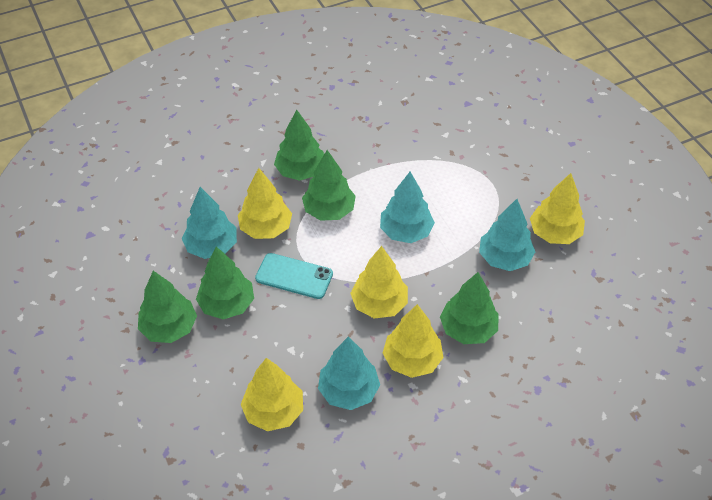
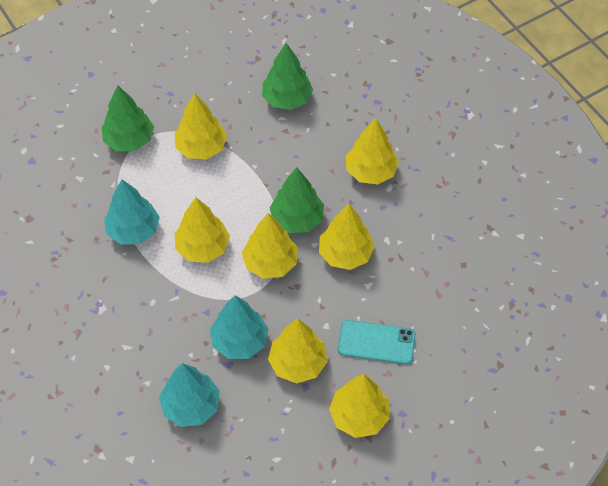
green tree: [138,271,197,343] [196,246,254,319] [274,110,324,181] [302,150,356,221] [440,272,498,344] = 5 -> [101,85,154,151] [262,43,313,110] [270,167,324,233] = 3
turquoise tree: [182,187,237,259] [318,337,380,410] [380,172,435,243] [479,199,535,271] = 4 -> [104,179,160,245] [159,363,220,427] [210,295,268,359] = 3
yellow tree: [238,168,292,239] [241,358,303,431] [350,246,408,318] [383,304,443,378] [530,173,585,244] = 5 -> [174,197,230,263] [175,93,227,159] [242,213,298,279] [268,318,328,383] [319,204,375,270] [329,374,390,438] [346,118,399,184] = 7

